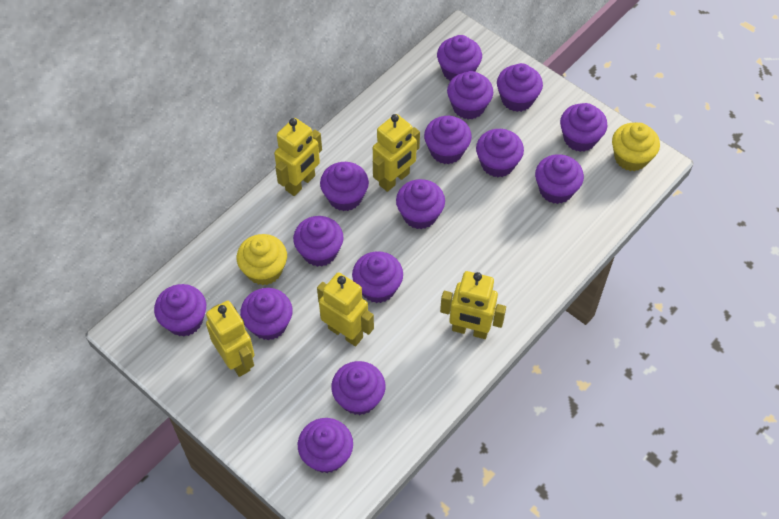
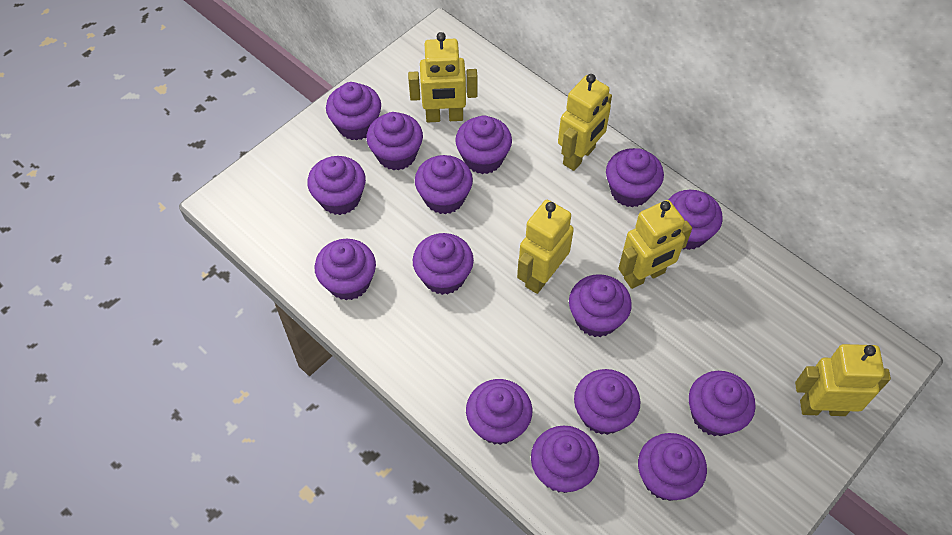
yellow cupcake: [237,234,287,285] [612,123,660,171] = 2 -> none = 0

